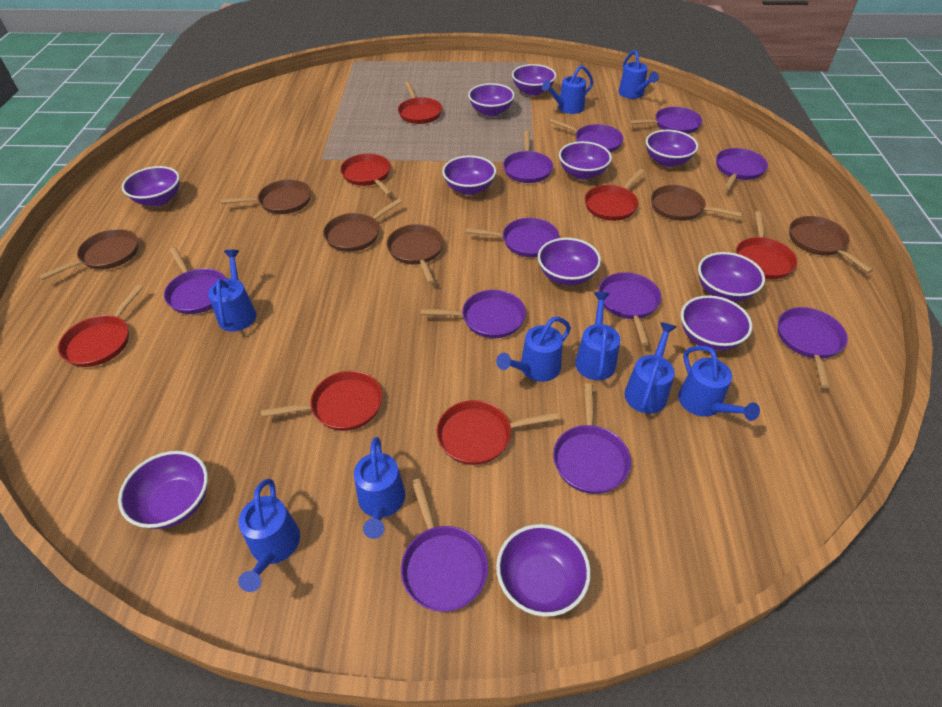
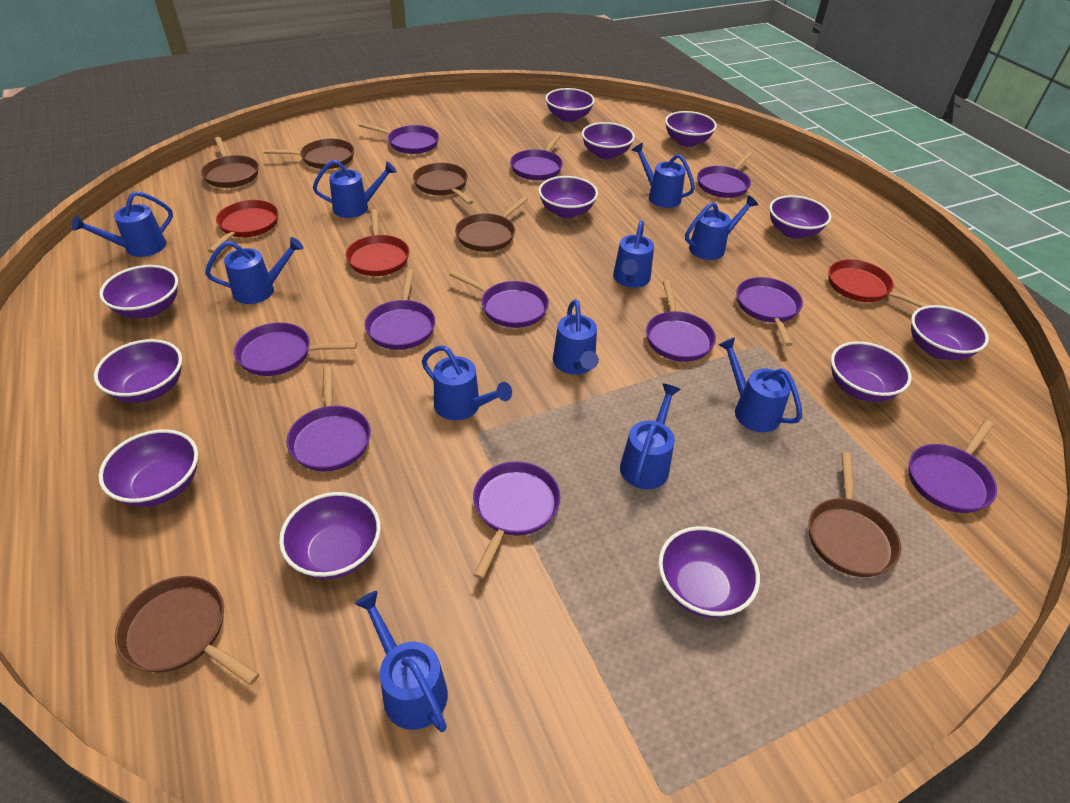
blue watering can: [208,250,256,331] [238,479,300,592] [354,437,405,539] [496,317,571,382] [542,65,593,114] [575,292,620,380] [618,50,659,99] [624,322,676,414] [678,346,760,421] = 9 -> [72,191,173,257] [205,237,303,304] [313,160,396,218] [354,591,448,732] [422,345,512,420] [553,299,599,374] [613,221,654,288] [620,383,681,489] [632,143,695,208] [685,195,758,260] [718,337,802,432] = 11
purple bowl: [118,451,208,529] [122,166,180,206] [442,155,496,195] [468,83,515,116] [496,524,591,617] [512,64,556,96] [538,238,601,285] [559,141,612,180] [646,130,698,167] [681,295,752,351] [698,252,765,302] = 11 -> [94,339,182,403] [98,429,198,507] [99,265,178,318] [279,492,381,579] [538,176,598,218] [545,88,595,122] [582,122,635,159] [658,526,760,618] [665,111,717,147] [769,195,831,239] [831,341,912,402] [911,305,989,360] = 12
red pan: [58,285,143,367] [261,371,382,431] [340,153,392,196] [398,82,442,124] [436,400,559,465] [585,169,645,221] [736,211,797,279] = 7 -> [207,200,278,253] [346,209,409,276] [828,259,929,307] = 3

